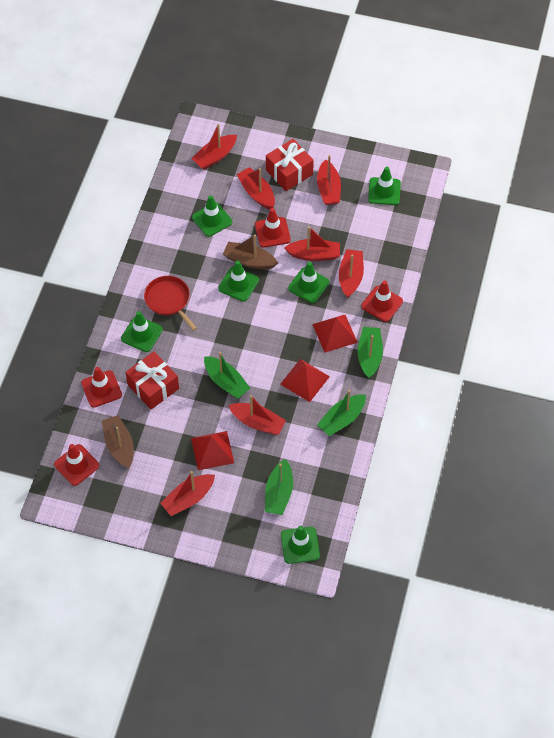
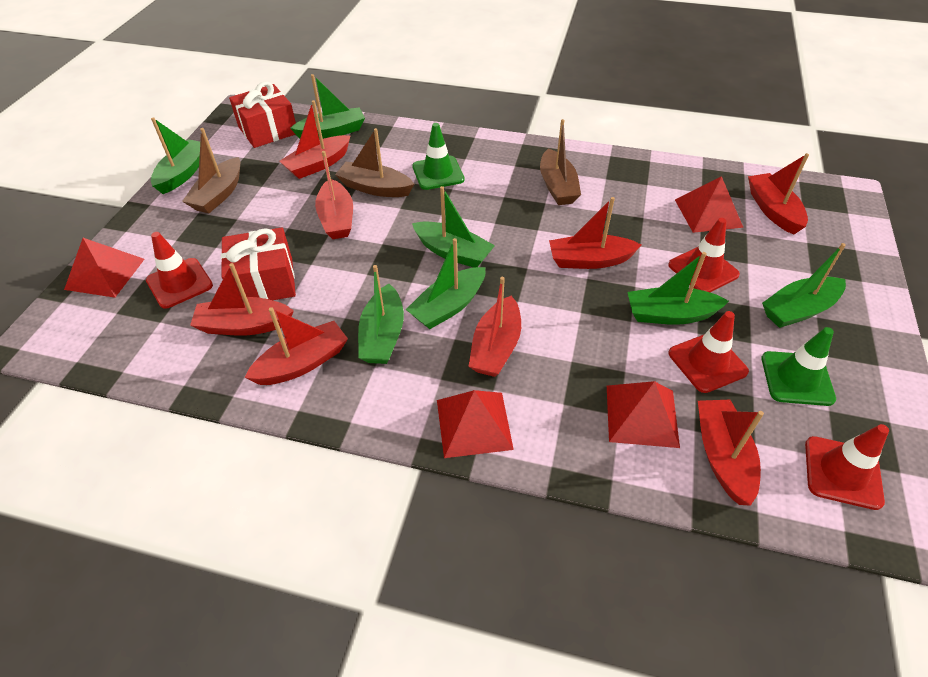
brown boat: [102,415,134,468] [223,234,278,269] = 2 -> [182,128,241,213] [335,128,414,197] [540,119,581,205] = 3
green boat: [204,352,250,399] [265,459,293,515] [317,390,366,436] [358,327,383,378] = 4 -> [151,117,200,194] [290,74,365,140] [358,265,404,364] [406,238,485,329] [412,186,495,267] [627,252,729,325] [762,243,846,328] = 7
green traffic cone: [121,311,163,352] [192,195,232,237] [218,261,259,302] [281,526,320,564] [288,262,330,303] [368,167,401,205] = 6 -> [412,123,465,190] [761,327,836,406] = 2
red boat: [160,471,215,516] [192,124,237,170] [228,395,286,435] [237,167,275,209] [284,226,340,261] [317,155,341,205] [339,249,364,298] = 7 -> [190,263,294,336] [244,307,348,385] [280,100,351,179] [315,151,353,239] [468,277,521,377] [549,197,641,269] [698,400,764,506] [748,153,809,234] = 8
red pan: [144,276,197,331] = 1 -> none = 0
red pyramid: [191,431,234,470] [280,359,330,402] [312,315,358,353] = 3 -> [64,238,145,298] [437,390,514,458] [607,381,680,448] [675,176,744,233] = 4

